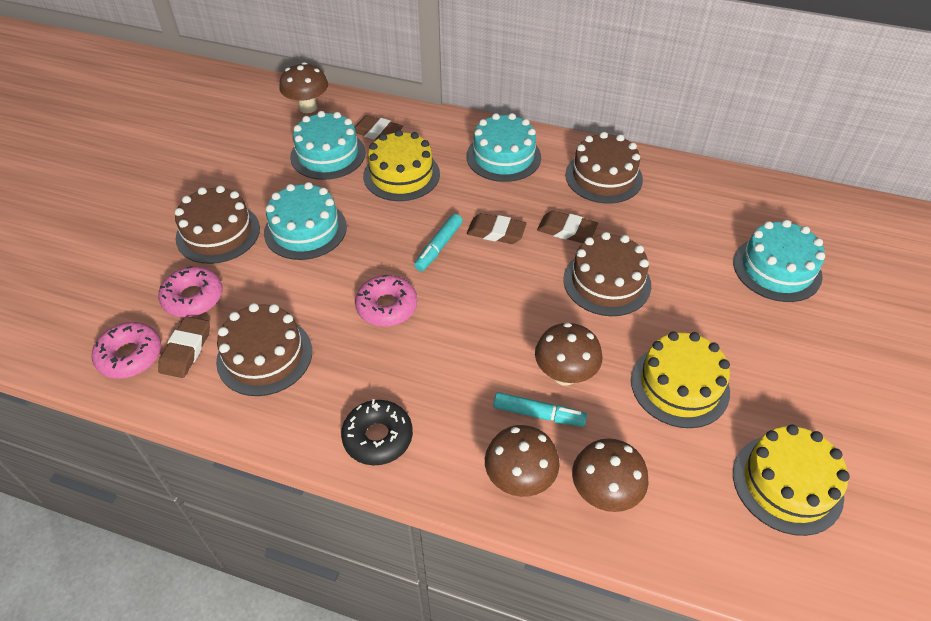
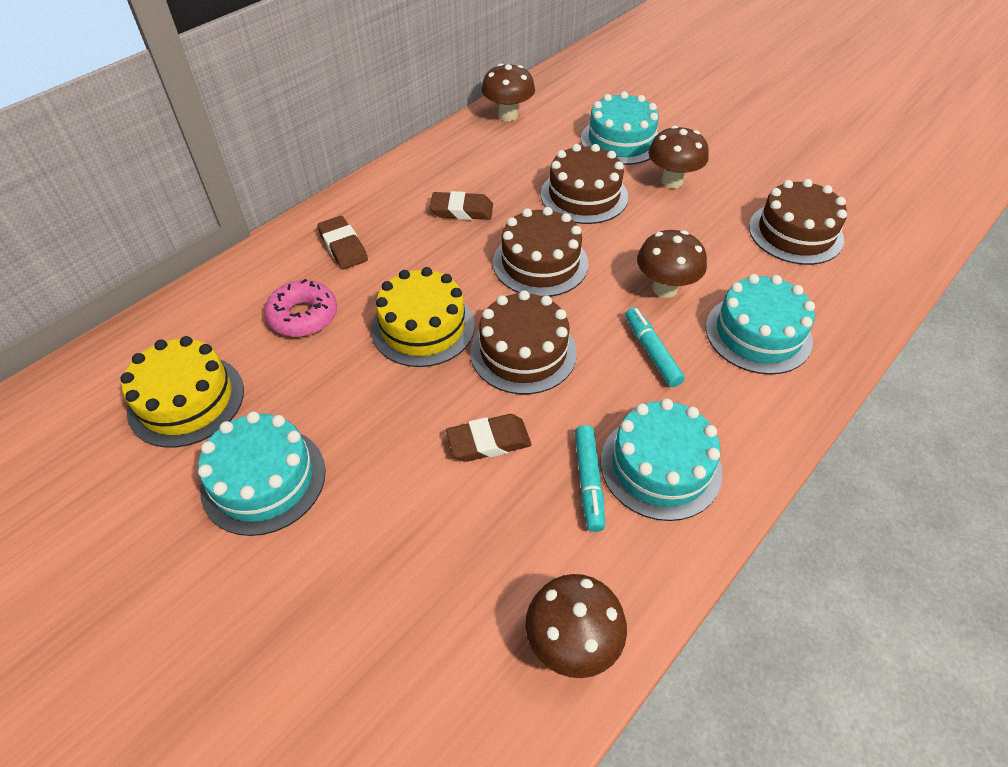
black donut: [341,399,413,465] = 1 -> none = 0
brown eraser: [158,316,210,378] [355,115,403,140] [467,213,527,244] [537,211,598,243] = 4 -> [317,216,368,269] [430,191,493,220] [446,414,531,462] = 3
pink donut: [92,322,161,379] [158,266,222,317] [355,275,417,327] = 3 -> [264,279,337,337] = 1
yellow cake: [363,130,440,201] [631,331,730,428] [733,424,850,536] = 3 -> [121,336,244,448] [371,267,475,367] = 2

